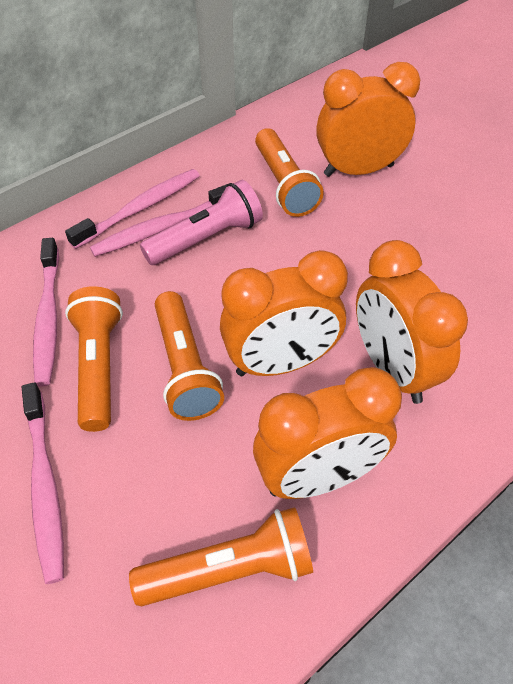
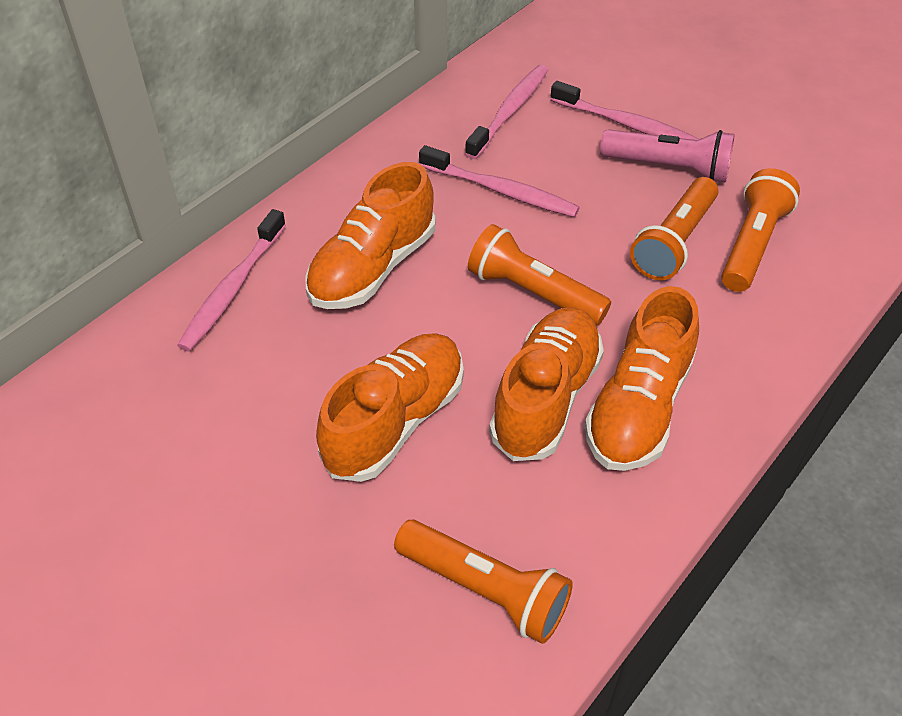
orange clock: [220,250,348,376] [253,367,402,499] [316,62,420,177] [356,240,468,404] = 4 -> none = 0
orange shoe: none = 0 -> [305,162,435,309] [316,333,464,482] [489,307,604,461] [585,286,699,471] = 4

